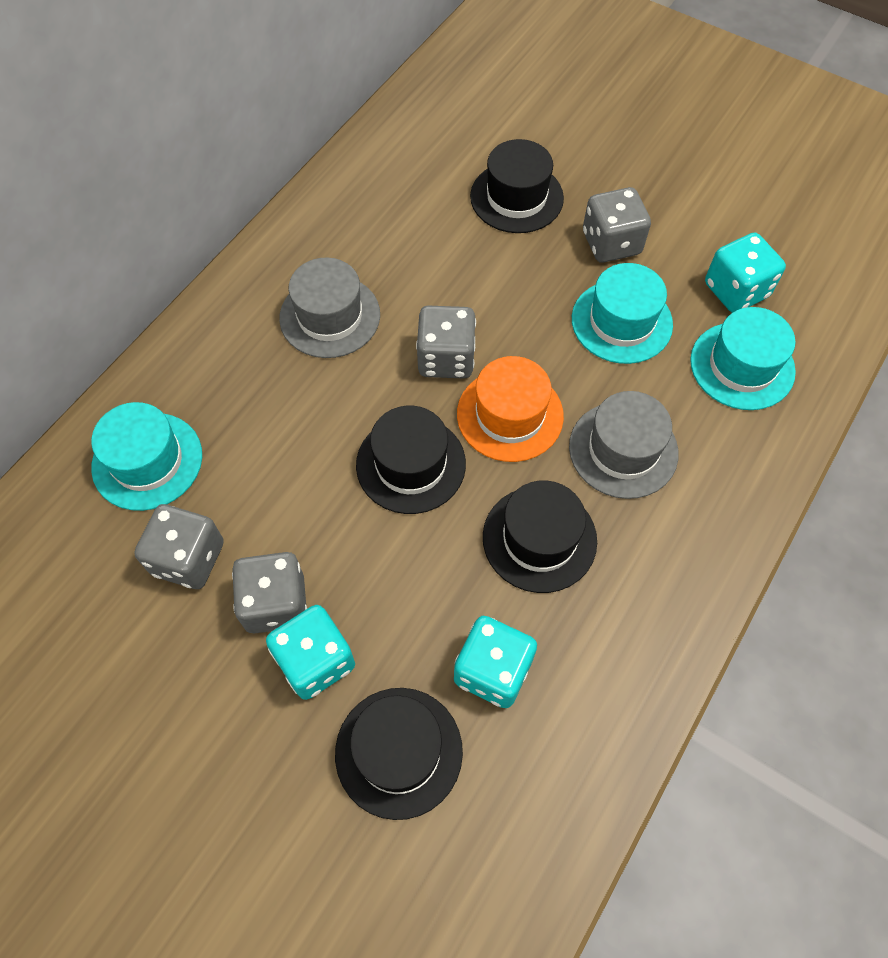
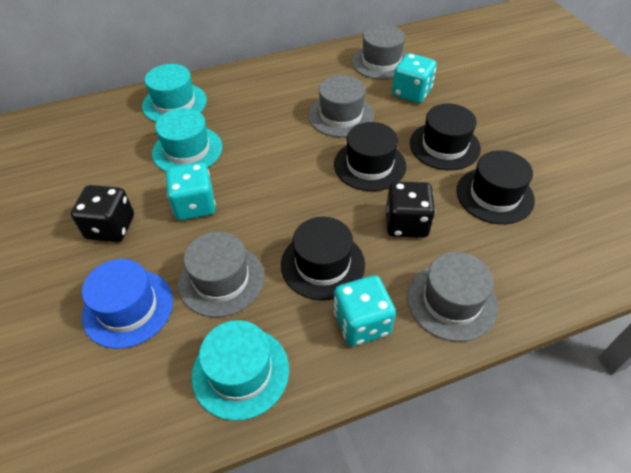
black dice: none = 0 -> [71,185,134,242] [386,182,435,238] = 2
blue hat: none = 0 -> [82,259,173,349] = 1
grey dice: [134,504,224,589] [232,552,307,633] [416,306,476,378] [583,187,651,263] = 4 -> none = 0
grey hat: [279,257,380,358] [569,391,679,499] = 2 -> [178,232,264,317] [308,75,374,137] [352,25,407,80] [407,252,498,342] = 4
orange hat: [457,356,564,462] = 1 -> none = 0

